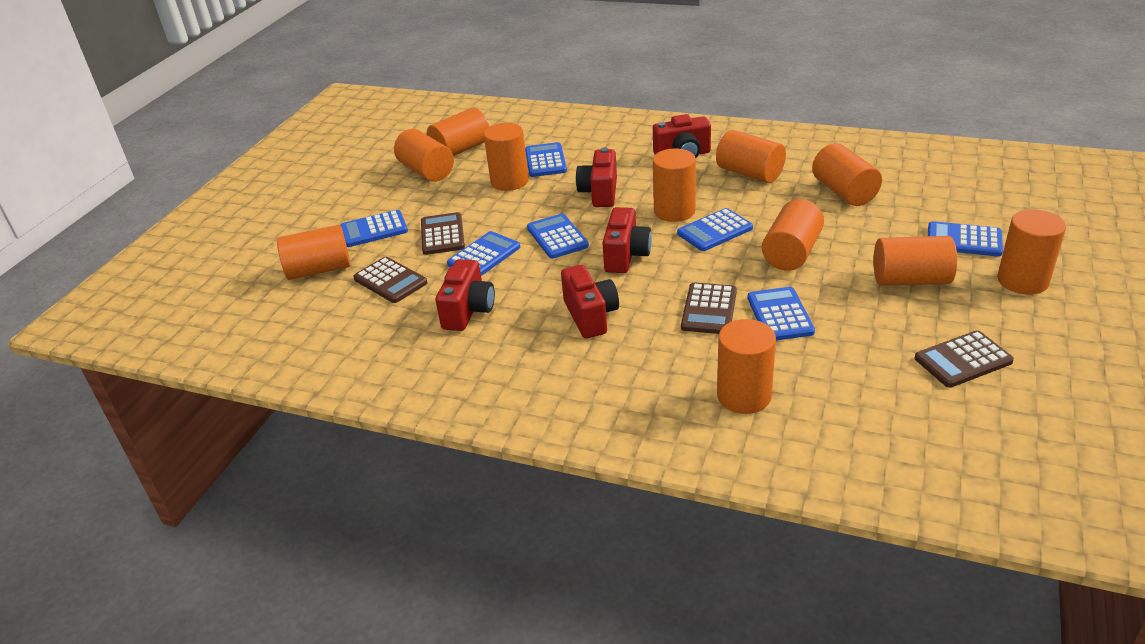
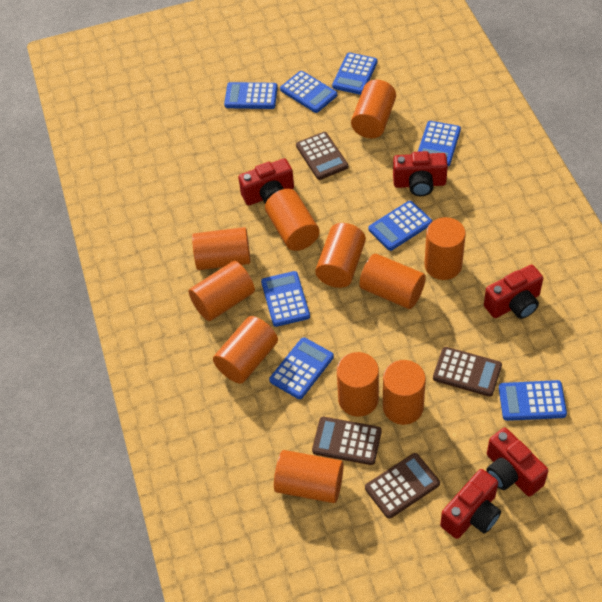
blue calculator: [340,210,408,247] [447,231,520,276] [525,142,567,177] [527,214,589,259] [677,208,753,251] [748,287,815,341] [928,221,1003,257] = 7 -> [224,82,278,109] [261,271,310,327] [269,337,334,399] [280,71,337,113] [332,52,378,95] [368,201,432,251] [418,121,461,166] [499,380,567,421] = 8

